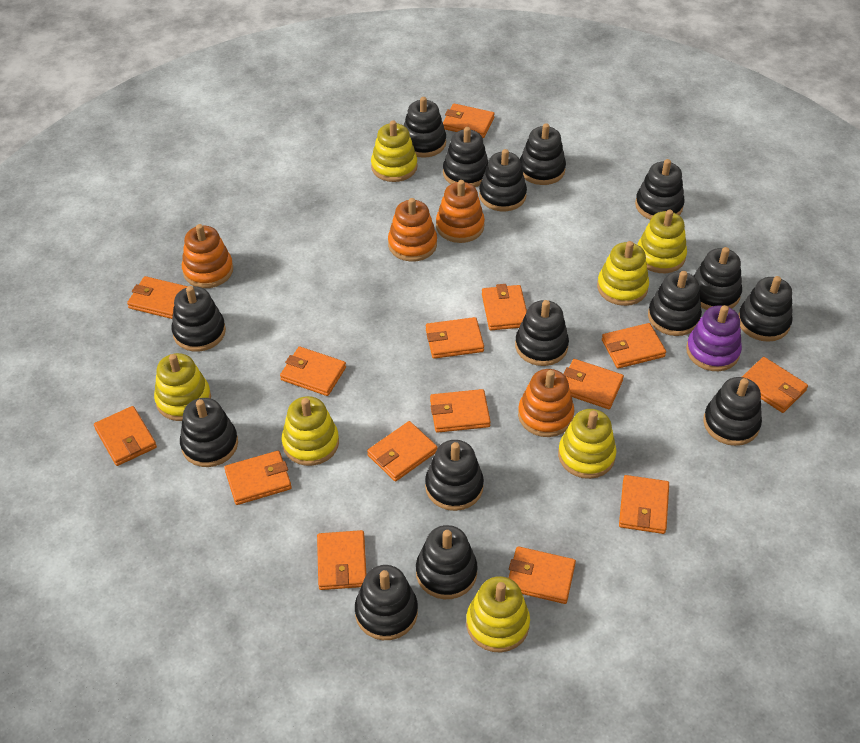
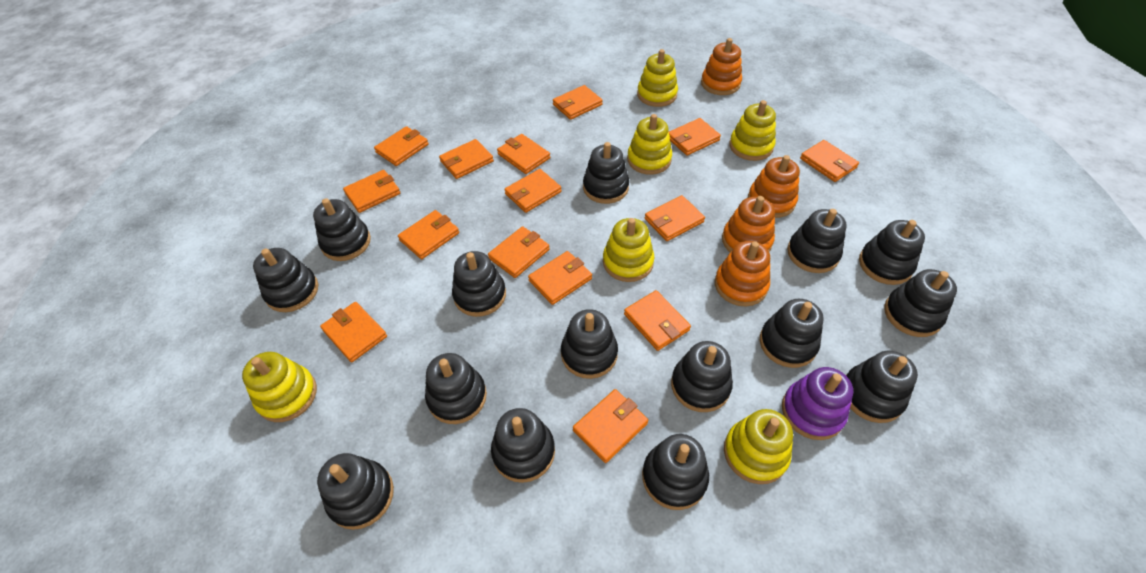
yellow stacking toy: [154,353,211,421] [282,396,339,466] [371,120,417,182] [466,576,530,652] [558,409,617,479] [597,241,649,306] [637,210,687,273] = 7 -> [242,352,317,422] [603,218,654,282] [627,114,672,175] [637,49,678,107] [724,409,793,484] [729,100,776,161] = 6

